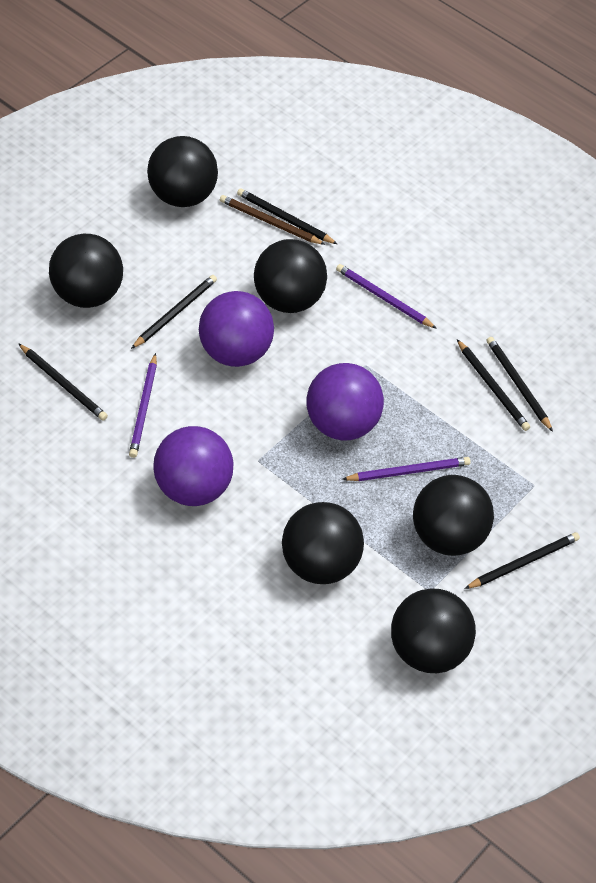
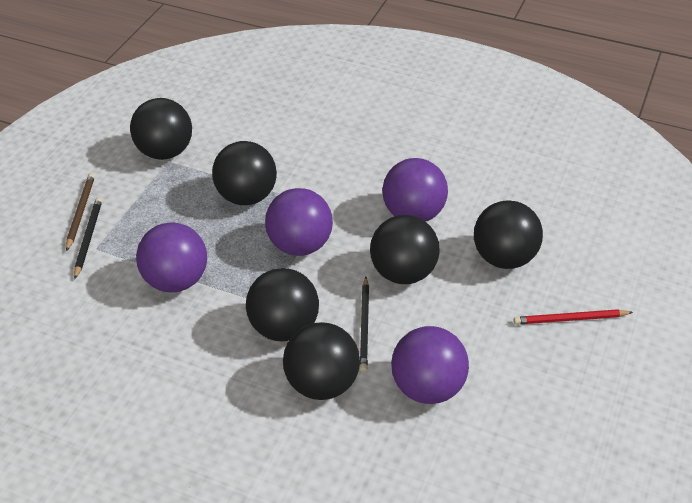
black pencil: [18,343,108,421] [131,275,217,349] [237,188,337,244] [457,339,530,431] [464,532,580,589] [487,337,553,432] = 6 -> [74,197,102,279] [359,277,369,372] = 2
purple ball: [153,426,234,506] [199,291,274,367] [306,363,384,440] = 3 -> [136,223,207,292] [265,188,333,256] [382,158,448,222] [391,326,469,404] = 4
purple pencil: [129,353,157,458] [336,264,437,329] [342,457,471,481] = 3 -> none = 0
red pencil: none = 0 -> [514,309,633,325] = 1

